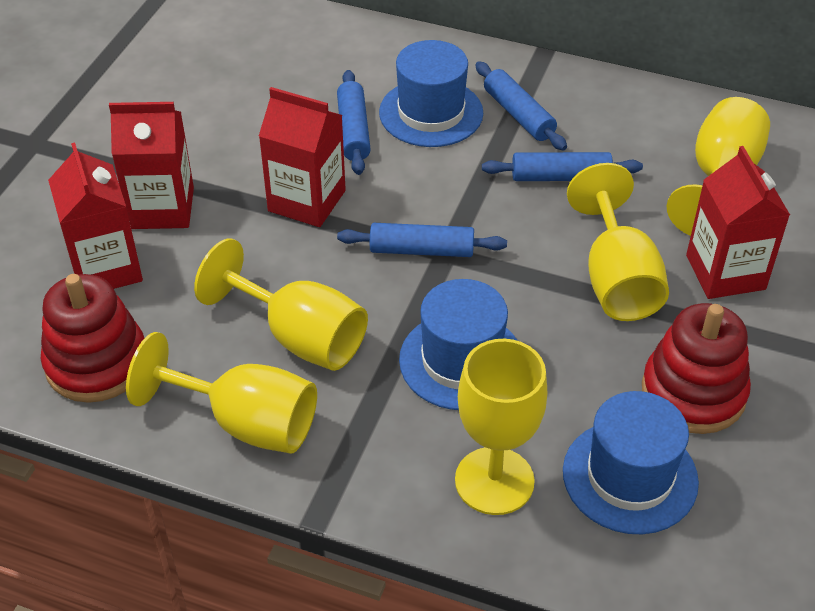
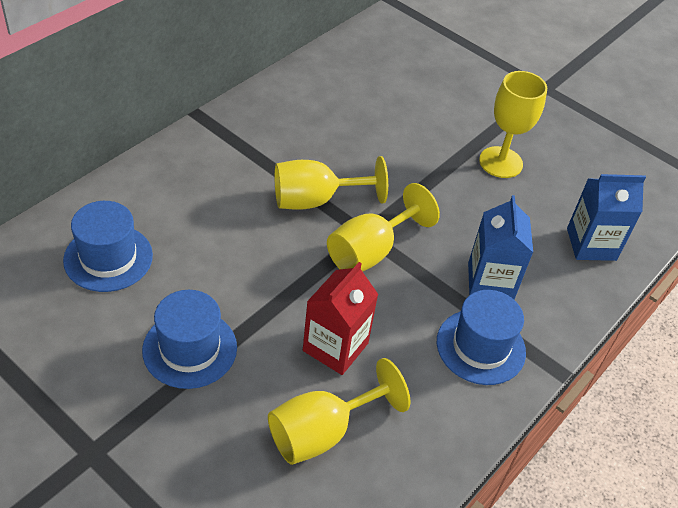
blue carton: none = 0 -> [468,195,533,300] [567,174,646,261] = 2
blue rolling pin: [337,70,371,175] [337,223,507,257] [475,62,567,151] [482,152,643,181] = 4 -> none = 0
red carton: [48,142,143,289] [109,102,194,229] [259,87,346,227] [686,146,790,299] = 4 -> [303,262,379,375] = 1
red stacking toy: [41,274,144,403] [642,303,751,434] = 2 -> none = 0
yellow goblet: [126,332,317,454] [194,238,368,371] [455,339,547,515] [567,163,669,321] [667,97,770,236] = 5 -> [268,358,411,465] [274,156,388,210] [327,183,440,272] [479,71,547,178] = 4

